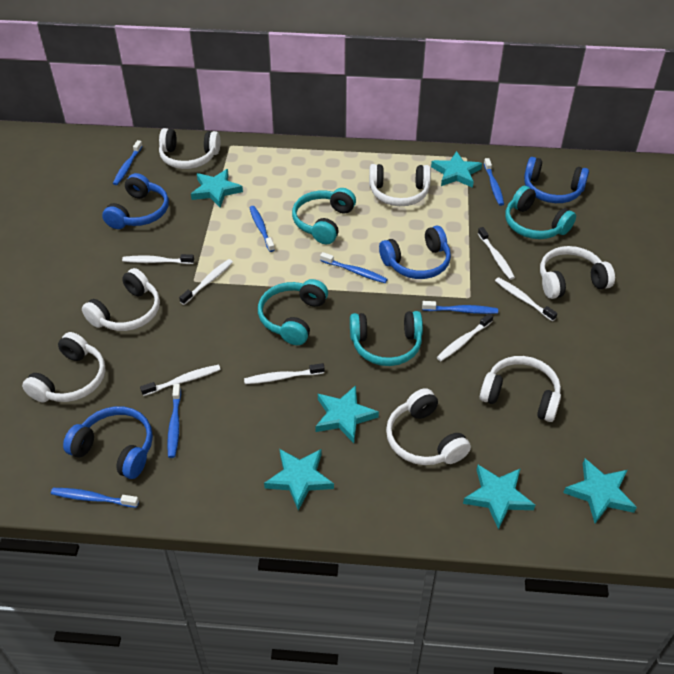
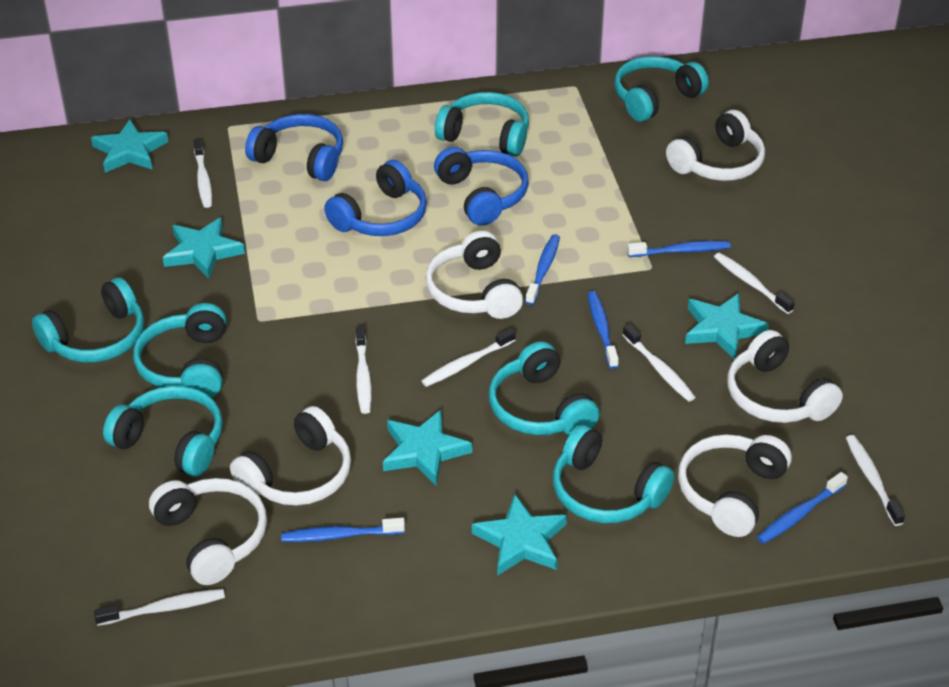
blue headphones: [63,406,153,479] [102,173,169,229] [379,226,451,279] [524,157,589,203] = 4 -> [245,114,343,181] [324,160,427,236] [434,147,529,226] = 3
blue toothbrush: [51,488,139,508] [113,140,143,185] [167,384,181,458] [249,206,275,252] [320,252,388,283] [422,301,498,314] [484,158,504,206] = 7 -> [281,518,405,542] [525,234,560,305] [588,291,619,369] [627,241,730,257] [757,472,848,544] = 5
turquoise headphones: [258,279,328,345] [292,188,356,244] [350,311,423,366] [505,186,576,239] = 4 -> [32,277,144,363] [103,386,223,477] [133,303,226,398] [435,92,529,156] [489,341,600,435] [553,425,674,523] [614,56,709,122] = 7
turquoise star: [191,169,243,207] [264,449,334,511] [315,385,379,443] [431,151,482,188] [463,465,535,530] [563,459,637,523] = 6 -> [91,119,168,173] [163,217,245,279] [383,410,472,486] [472,494,567,576] [685,293,769,359] = 5
white headphones: [22,332,106,403] [82,268,160,331] [159,128,220,169] [369,164,431,206] [386,388,471,465] [480,356,561,422] [540,246,615,299] = 7 -> [149,478,267,585] [230,406,351,506] [425,231,523,319] [666,110,765,181] [678,434,792,537] [727,330,843,423] = 6

